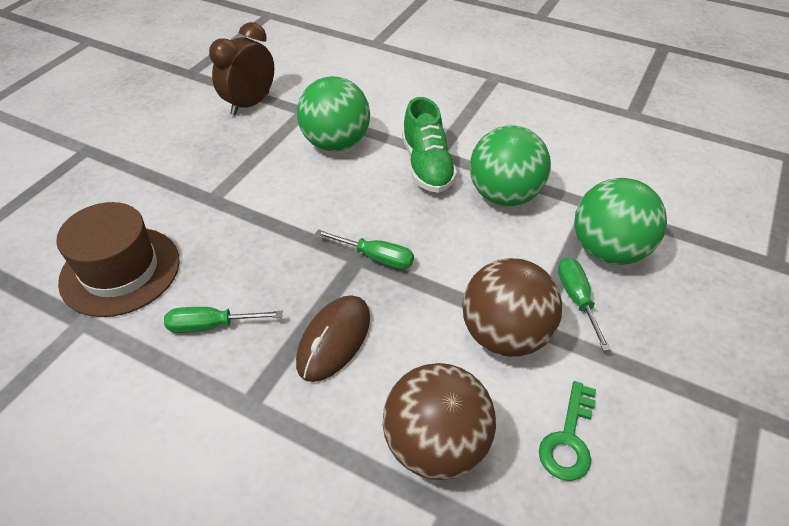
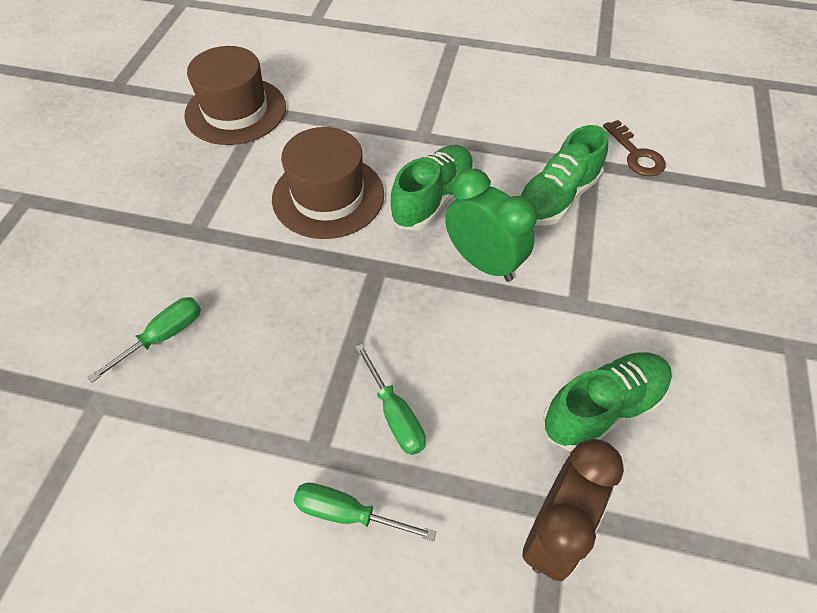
brown ball: [383,363,496,480] [462,258,562,357] = 2 -> none = 0
brown hat: [56,202,180,317] = 1 -> [184,46,286,145] [272,127,384,239] = 2
brown key: none = 0 -> [603,120,666,176] = 1
brown mouse: [296,295,370,382] = 1 -> none = 0
green ball: [297,76,370,151] [470,125,551,206] [574,178,667,265] = 3 -> none = 0
green clock: none = 0 -> [445,168,537,282] = 1
green key: [539,381,596,481] = 1 -> none = 0
green shoe: [402,97,457,193] = 1 -> [390,145,475,231] [518,125,608,226] [542,352,672,451] = 3

